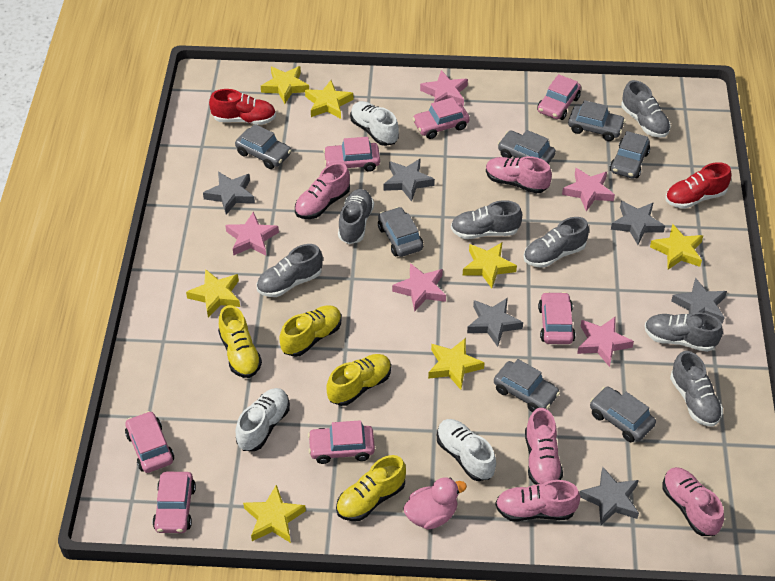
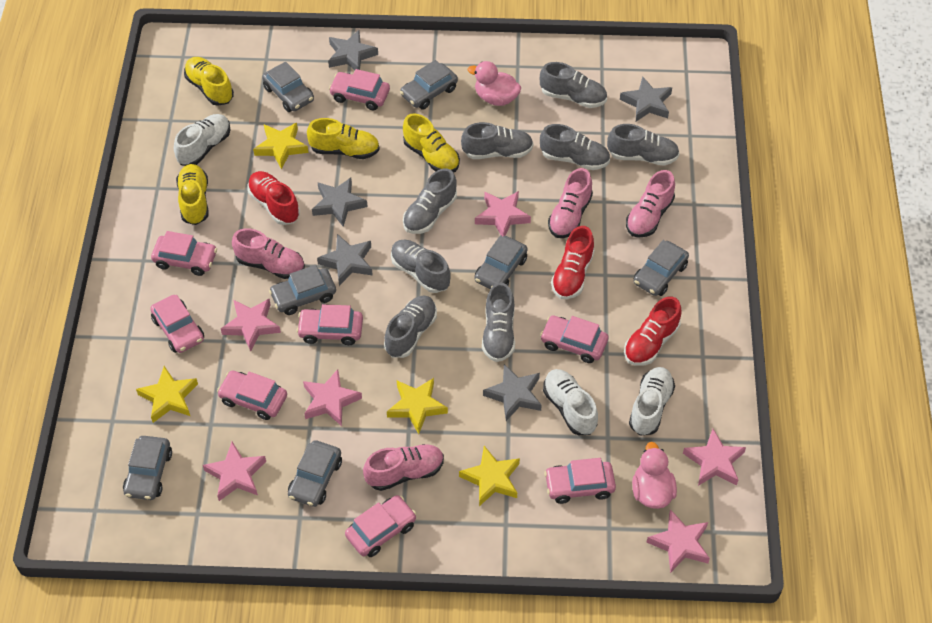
grey shoe: [257,244,323,297] [338,189,374,244] [451,200,522,239] [524,217,589,268] [621,80,671,138] [645,312,723,352] [670,351,723,427] = 7 -> [384,296,437,358] [391,240,451,293] [403,168,457,234] [461,122,533,159] [482,282,515,362] [540,62,607,108] [540,124,610,170] [607,124,680,166] = 8
grey star: [203,172,255,215] [384,159,435,202] [467,298,523,347] [579,467,639,525] [611,201,665,245] [671,278,727,324] = 6 -> [312,178,368,227] [317,234,373,286] [328,30,378,70] [483,364,542,421] [620,76,672,121] = 5
pink car: [125,411,174,473] [153,472,196,533] [308,420,375,464] [323,137,380,172] [412,97,470,139] [537,74,581,120] [538,292,575,344] = 7 -> [150,295,204,353] [151,231,217,276] [217,371,287,420] [296,304,363,345] [329,69,390,110] [345,495,416,557] [540,315,609,363] [544,458,616,504] = 8
pink duck: [403,477,467,530] = 1 -> [468,61,521,106] [632,442,677,509] = 2
pink shoe: [295,163,350,219] [486,156,552,194] [495,480,580,521] [525,408,563,485] [662,467,724,536] = 5 -> [232,228,305,279] [363,444,444,491] [548,168,593,238] [626,170,675,238] = 4
pink star: [225,211,279,256] [392,263,446,312] [420,70,468,106] [562,168,615,211] [577,317,634,367] = 5 -> [203,442,266,501] [221,299,281,352] [303,369,362,426] [475,191,531,236] [646,509,710,573] [683,429,746,486] = 6
red shoe: [209,89,276,125] [665,162,732,209] = 2 -> [247,171,300,225] [551,226,595,299] [624,297,681,366] = 3
yellow star: [186,269,240,318] [243,485,306,543] [261,66,309,104] [305,80,353,119] [428,338,485,390] [463,243,517,288] [650,224,704,269] = 7 -> [136,366,198,423] [253,123,308,169] [387,378,448,434] [459,446,520,506] = 4

